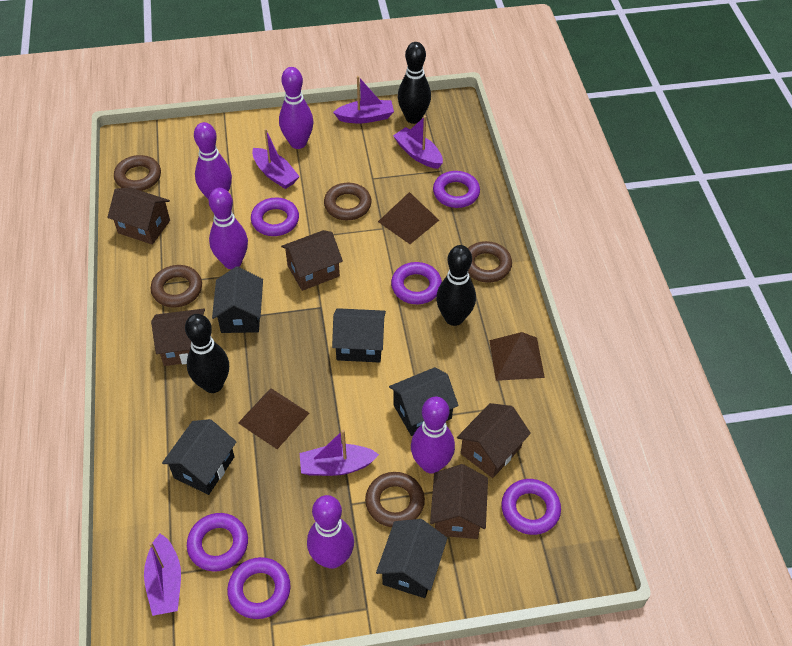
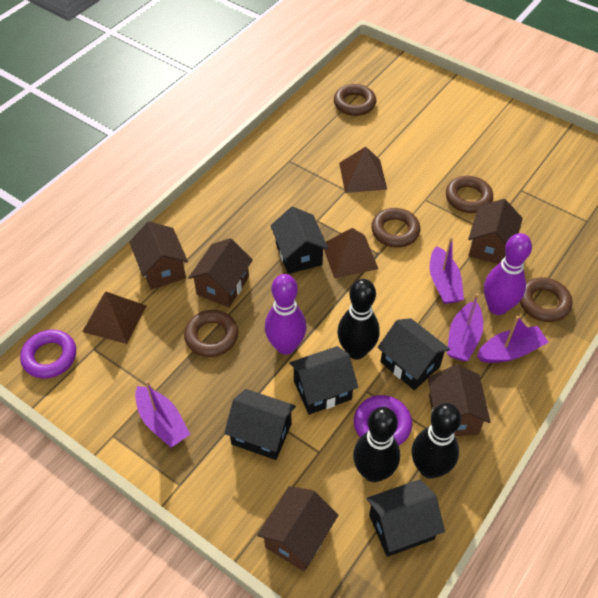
purple boat: [144,533,181,616] [252,129,300,189] [300,430,379,476] [333,76,394,123] [393,116,443,169] = 5 -> [135,381,190,448] [430,237,464,304] [447,293,483,361] [477,316,549,363] = 4
purple bowling pin: [194,122,232,200] [209,188,248,269] [279,67,314,149] [307,495,354,569] [411,397,455,474] = 5 -> [265,274,307,355] [484,233,532,315] = 2
purple ring: [187,513,248,572] [227,557,291,619] [251,198,299,236] [391,262,442,304] [433,171,480,208] [501,479,561,535] = 6 -> [20,330,76,379] [354,395,412,446] = 2

